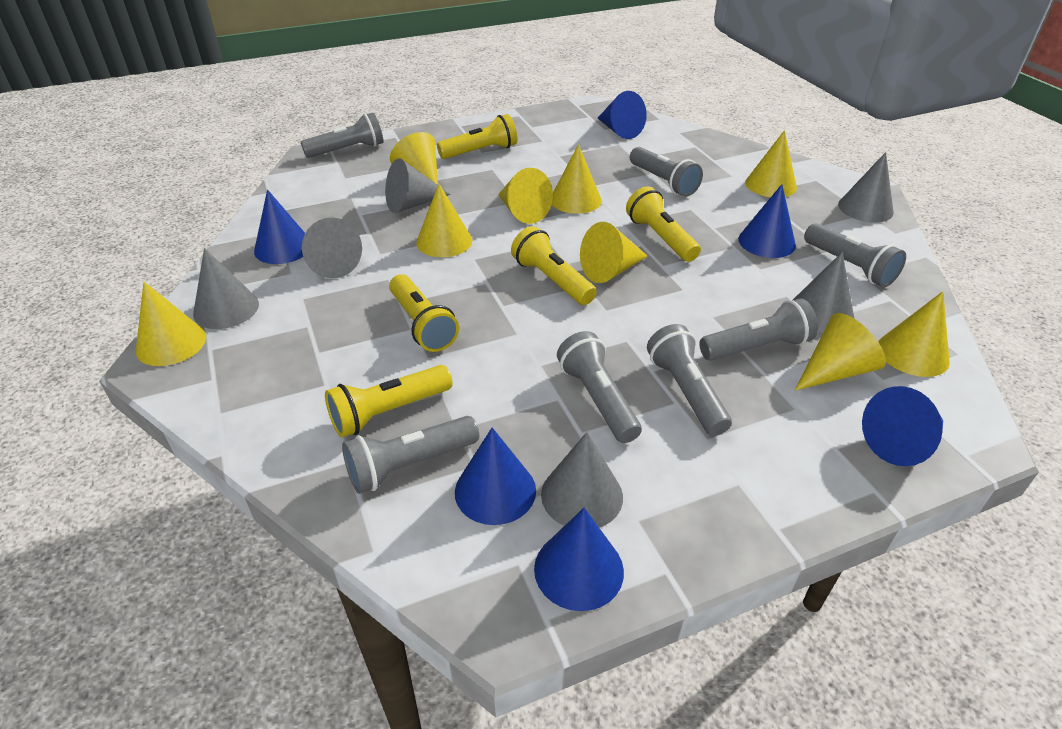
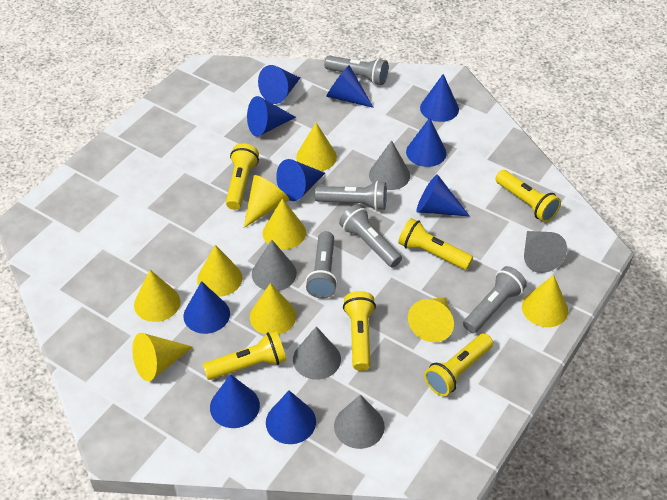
blue cone: [254,189,305,264] [455,427,536,525] [534,508,624,611] [598,91,647,139] [738,184,796,258] [862,386,943,466] = 6 -> [183,281,230,334] [210,374,260,428] [247,96,296,137] [258,65,300,104] [266,390,316,444] [276,159,325,201] [326,65,374,108] [406,118,447,167] [416,174,470,217] [420,74,459,122] = 10
grey cone: [193,248,259,329] [302,217,362,278] [385,158,451,213] [541,432,623,528] [793,252,854,333] [838,152,894,223] = 6 -> [252,240,297,291] [293,326,341,380] [334,395,385,449] [369,140,410,190] [524,231,567,273] = 5
grey flashlight: [301,113,383,158] [342,416,479,494] [557,331,642,443] [630,147,703,197] [647,324,732,436] [699,298,818,361] [804,223,906,287] = 7 -> [305,231,338,298] [315,181,387,211] [324,55,389,85] [339,204,402,268] [463,266,527,333] = 5
yellow flashlight: [325,365,453,438] [389,274,459,352] [437,114,517,159] [511,226,597,305] [626,186,701,262] = 5 -> [203,331,286,380] [226,143,259,210] [343,291,376,371] [398,218,473,270] [424,333,493,396] [495,170,561,222] = 6

